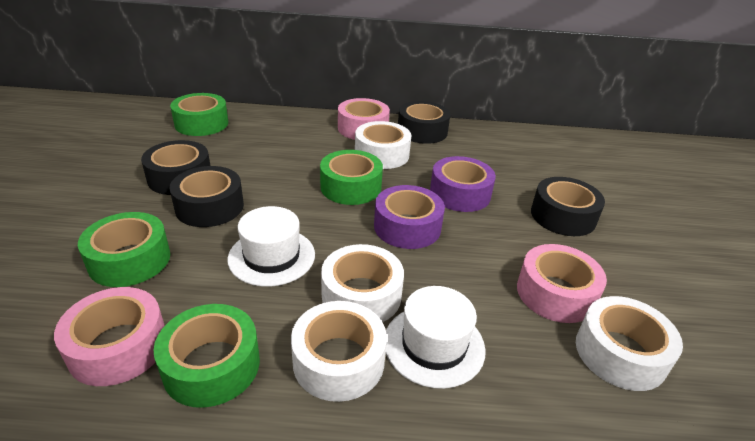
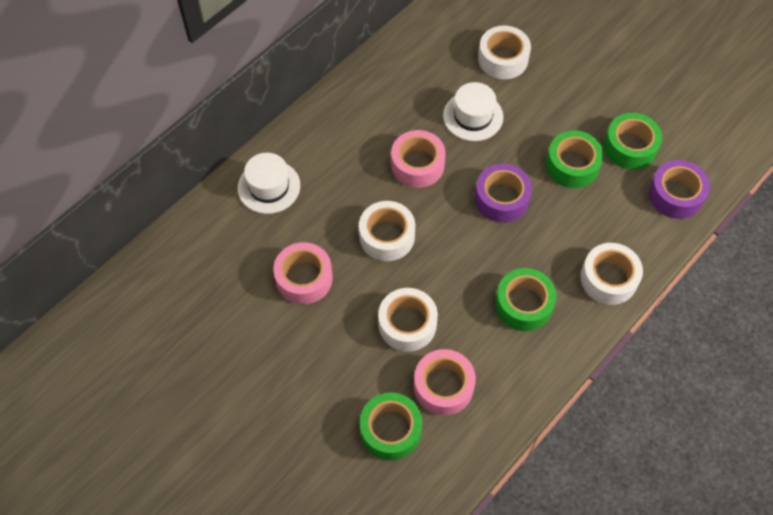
black tape: [141,140,210,195] [169,166,244,227] [398,101,450,144] [531,177,605,236] = 4 -> none = 0

